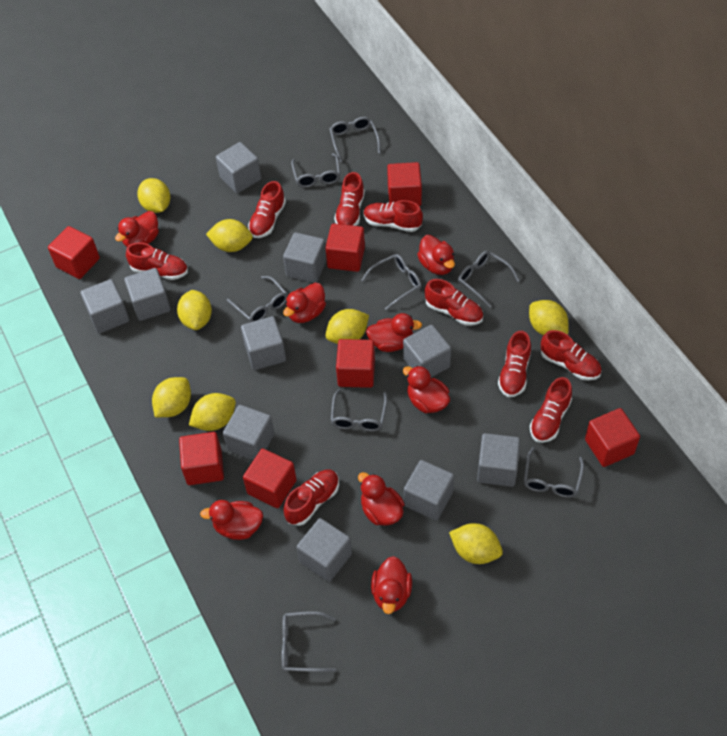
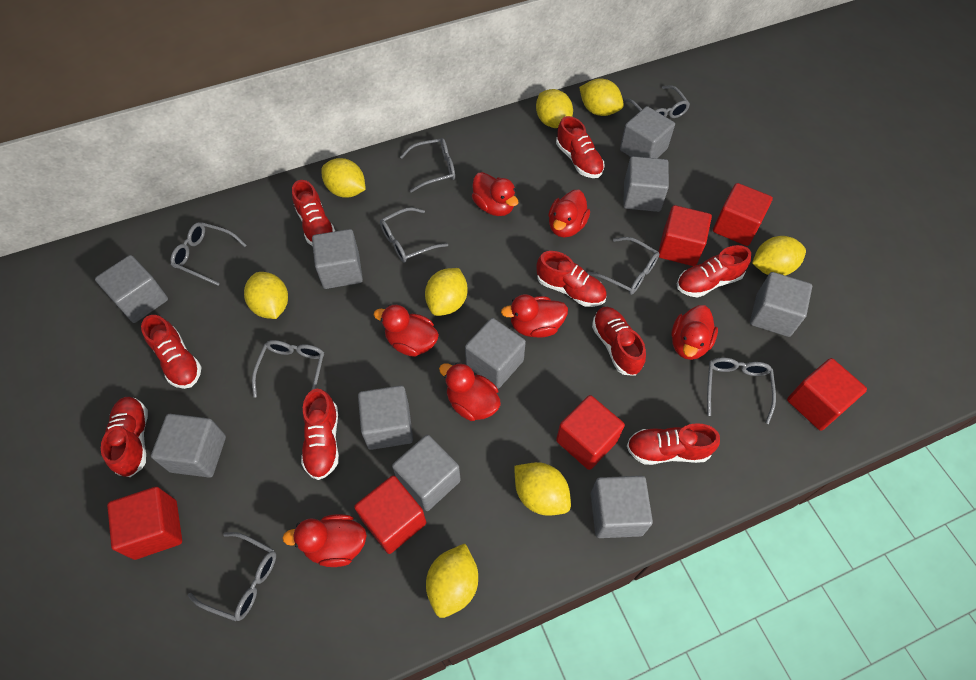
red cube: [48,226,100,279] [179,432,224,485] [243,449,297,508] [325,223,365,272] [336,339,375,388] [387,162,422,206] [585,408,640,467] = 7 -> [107,487,182,560] [354,476,426,554] [556,395,625,470] [658,205,712,266] [713,183,773,246] [787,358,867,431] = 6
red duck: [115,211,159,247] [200,500,263,540] [283,283,326,323] [358,472,404,526] [366,313,422,352] [371,556,412,614] [403,366,450,413] [417,235,455,275] = 8 -> [282,514,367,567] [374,305,439,357] [439,363,501,421] [472,172,518,216] [501,294,568,338] [548,190,590,237] [671,305,718,360] = 7

